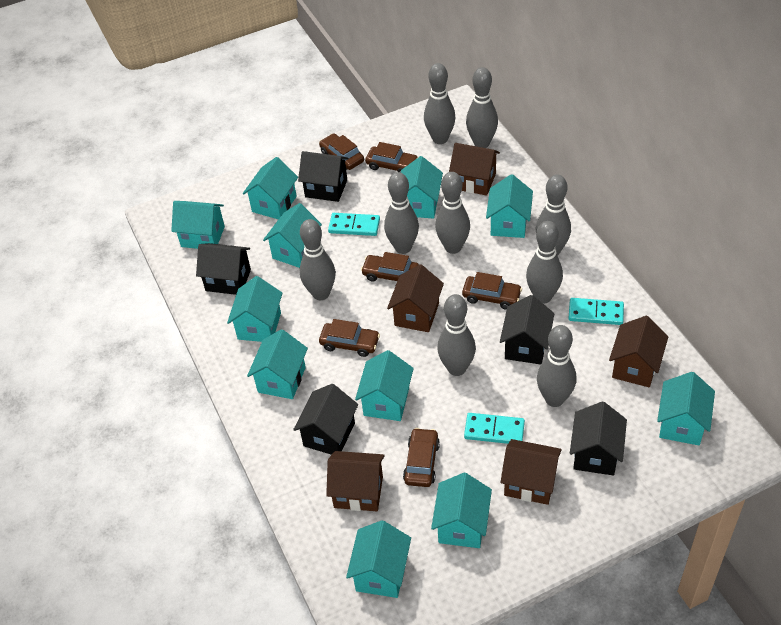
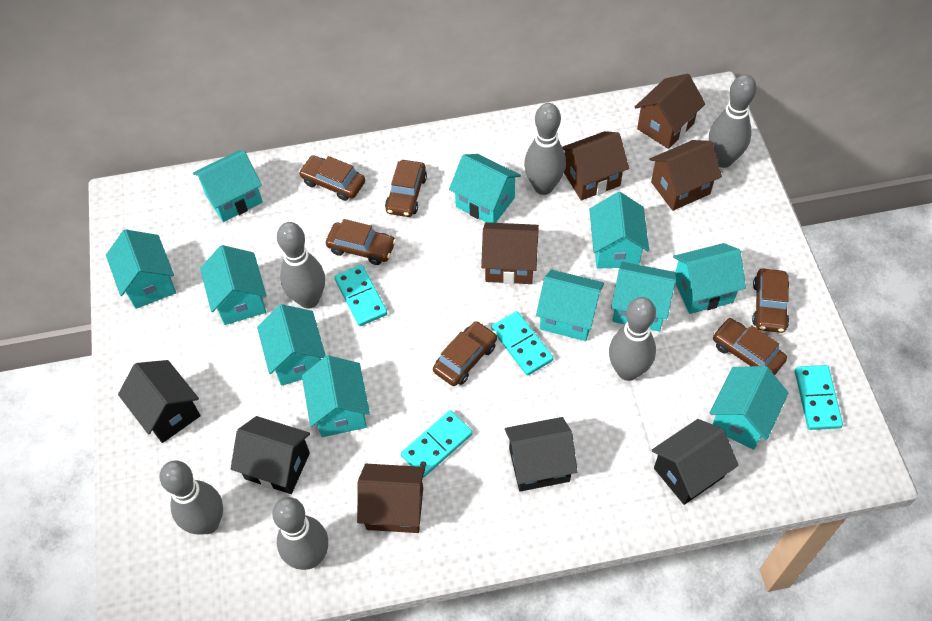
black house: [196,243,251,295] [293,384,358,455] [298,151,349,202] [500,295,554,364] [570,401,627,476] = 5 -> [118,360,201,443] [231,416,310,494] [505,417,578,492] [652,419,739,505] = 4
grey bowling pin: [300,219,336,300] [384,172,419,254] [424,63,456,144] [435,172,470,254] [437,294,476,376] [466,67,498,148] [526,221,563,304] [536,174,571,256] [537,325,576,407] = 9 -> [159,461,223,534] [272,497,328,570] [277,222,325,309] [524,103,566,195] [609,297,656,381] [709,74,757,168] = 6
turquoise domino: [328,213,380,236] [464,413,525,444] [569,298,624,325] = 3 -> [334,265,387,326] [401,410,473,478] [491,311,554,376] [795,365,843,430] = 4

